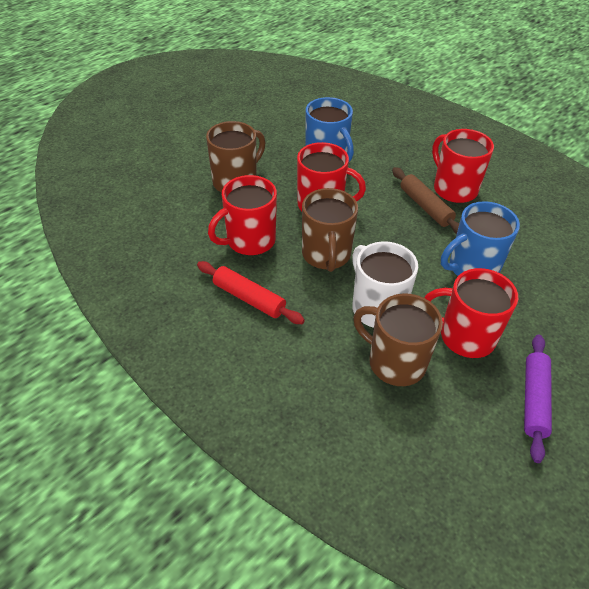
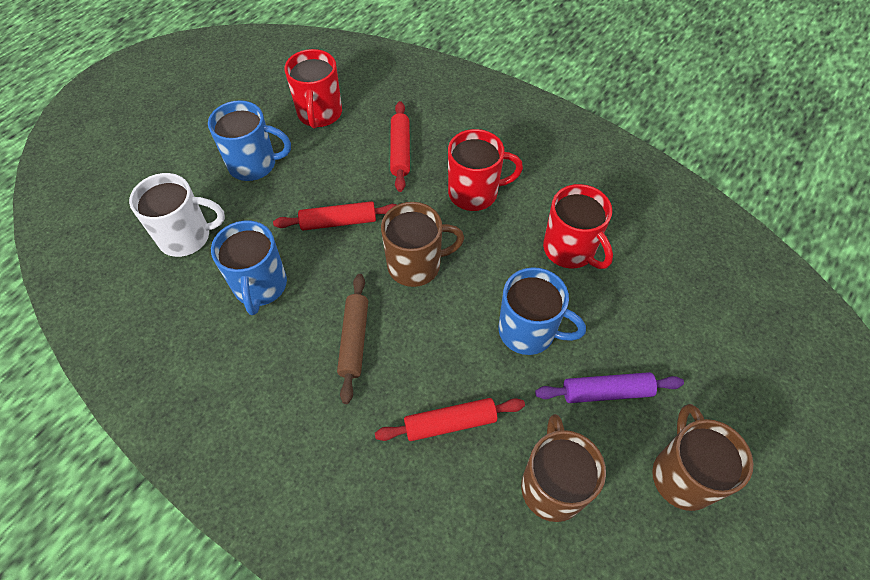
blue mug: [305,97,354,162] [441,201,520,276] = 2 -> [208,100,291,181] [211,221,287,315] [499,267,586,355] = 3
red mug: [208,175,277,255] [297,142,366,211] [424,268,518,358] [432,129,494,203] = 4 -> [285,49,342,129] [448,129,523,211] [543,184,613,269] = 3
red rolling pin: [197,261,305,324] = 1 -> [273,201,397,230] [375,398,525,441] [390,101,410,192] = 3

